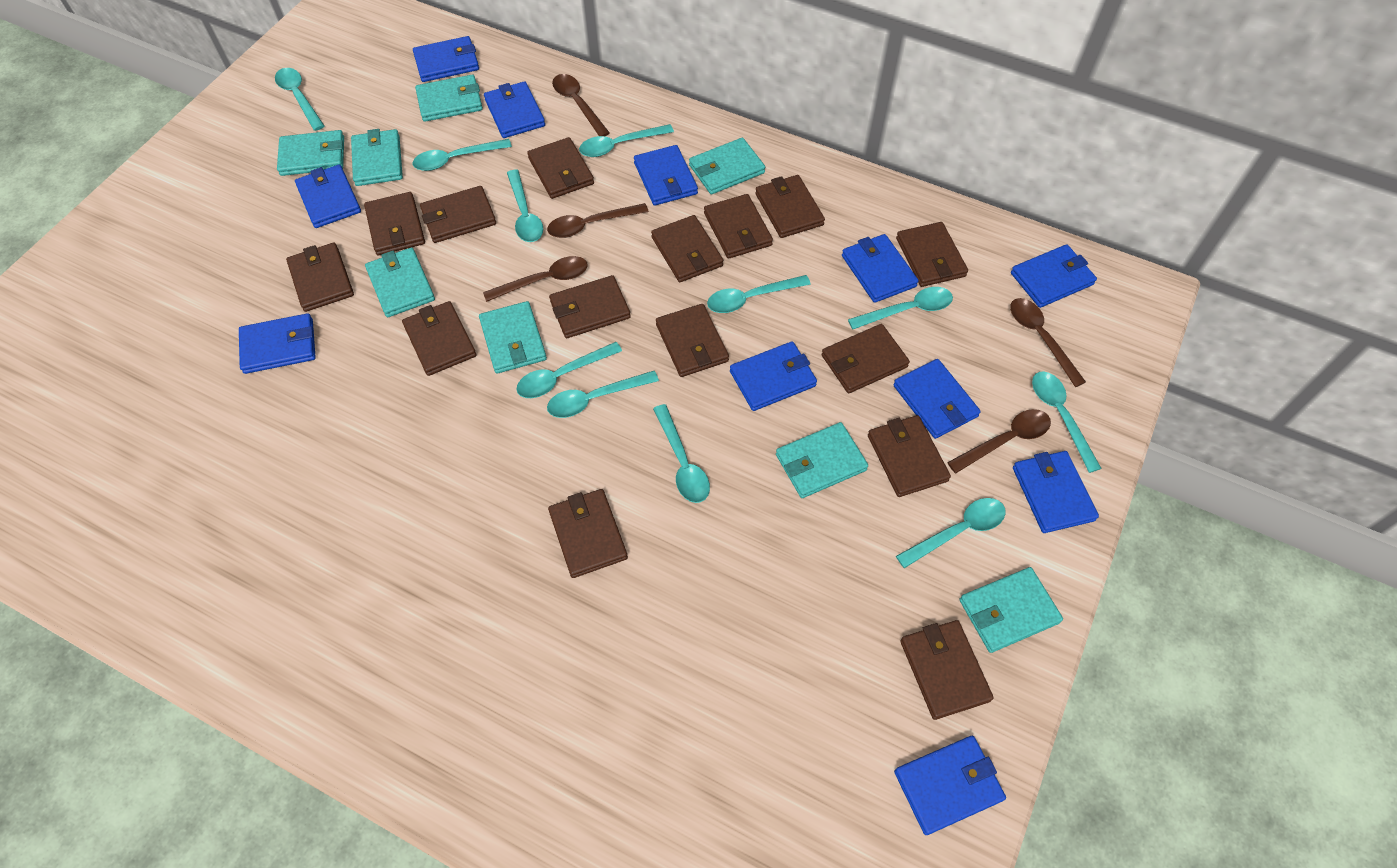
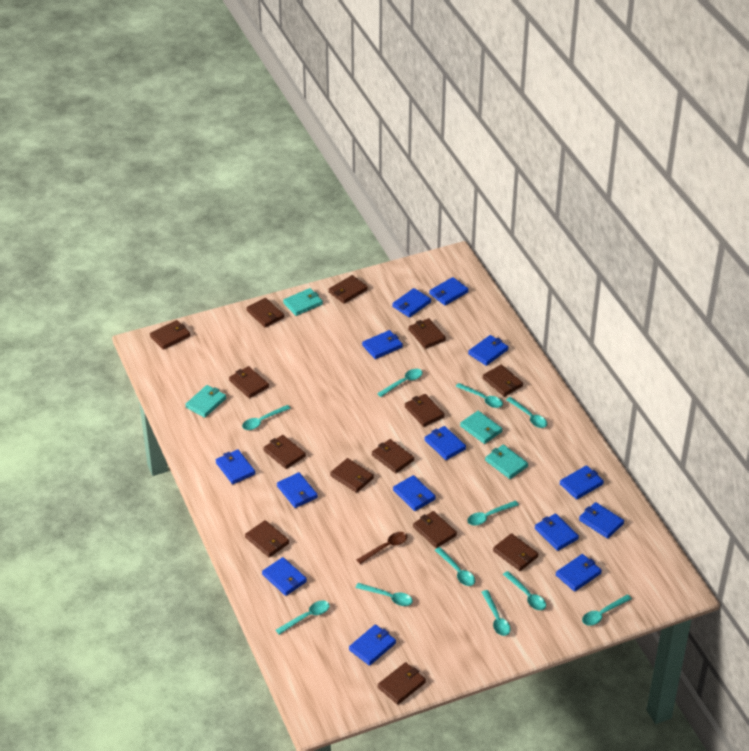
blue wallet: [239,313,316,374] [295,165,361,228] [413,36,479,82] [484,81,545,138] [634,145,698,206] [730,341,817,411] [842,234,919,303] [893,359,981,439] [894,736,1006,835] [1011,244,1097,308] [1013,451,1099,533] = 11 -> [216,449,255,484] [262,557,307,596] [277,472,318,508] [349,624,396,666] [362,330,403,359] [392,288,431,317] [393,475,436,511] [424,426,466,460] [429,277,469,306] [468,335,508,366] [535,513,579,551] [556,554,602,592] [560,465,604,500] [579,502,624,539] = 14
brown spoon: [483,256,588,302] [547,203,649,238] [552,74,610,136] [947,409,1051,473] [1010,298,1086,387] = 5 -> [357,532,407,564] = 1
brown wallet: [286,243,354,312] [364,192,425,256] [402,301,476,376] [420,186,496,243] [527,137,594,199] [548,489,628,578] [549,275,631,338] [651,215,723,282] [656,304,729,377] [704,194,773,259] [755,175,825,238] [822,324,910,393] [868,415,951,497] [896,222,968,287] [900,620,994,720] = 15 -> [150,320,190,350] [229,366,269,398] [245,520,289,557] [246,298,284,327] [263,435,306,469] [329,275,368,304] [330,458,374,493] [372,439,414,473] [378,662,426,705] [405,394,445,427] [408,318,446,349] [413,511,457,548] [482,365,523,397] [493,533,538,571] = 14
turquoise wallet: [277,130,344,176] [351,129,403,186] [365,247,435,317] [415,75,483,122] [479,301,547,374] [689,138,765,195] [776,422,868,498] [959,567,1063,653] = 8 -> [185,385,226,418] [283,288,323,316] [460,411,502,444] [485,445,528,479] = 4

